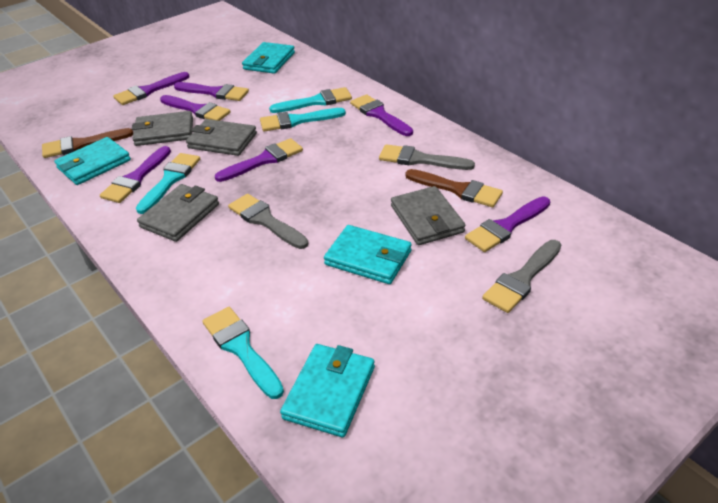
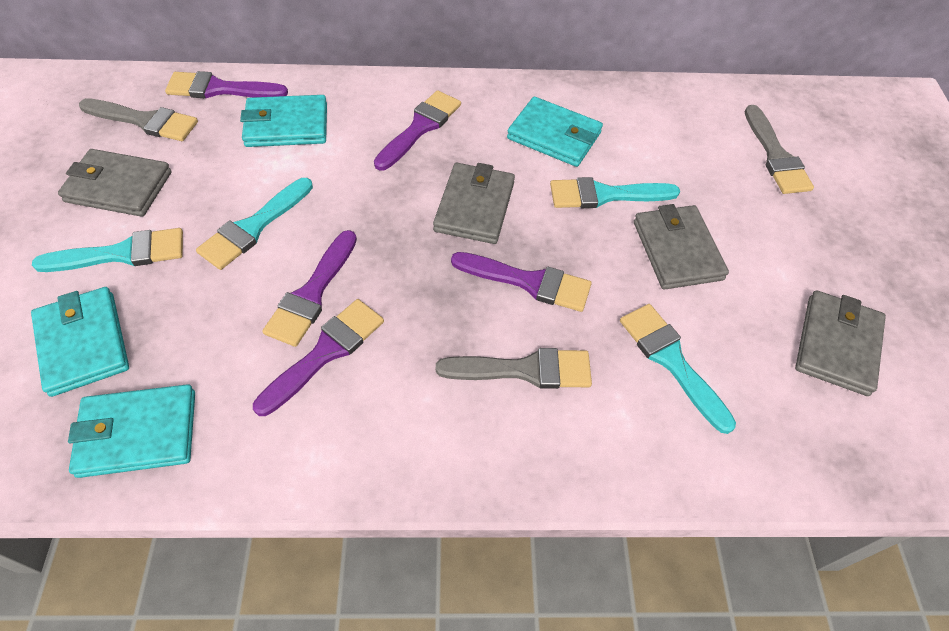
brown brush: [42,128,133,158] [405,169,503,207] = 2 -> none = 0
purple brush: [100,146,171,203] [113,72,190,105] [160,95,231,121] [174,82,249,101] [215,138,303,182] [350,94,413,136] [465,196,550,252] = 7 -> [165,71,288,99] [253,299,384,416] [262,230,357,347] [374,90,461,171] [451,252,592,312] = 5

